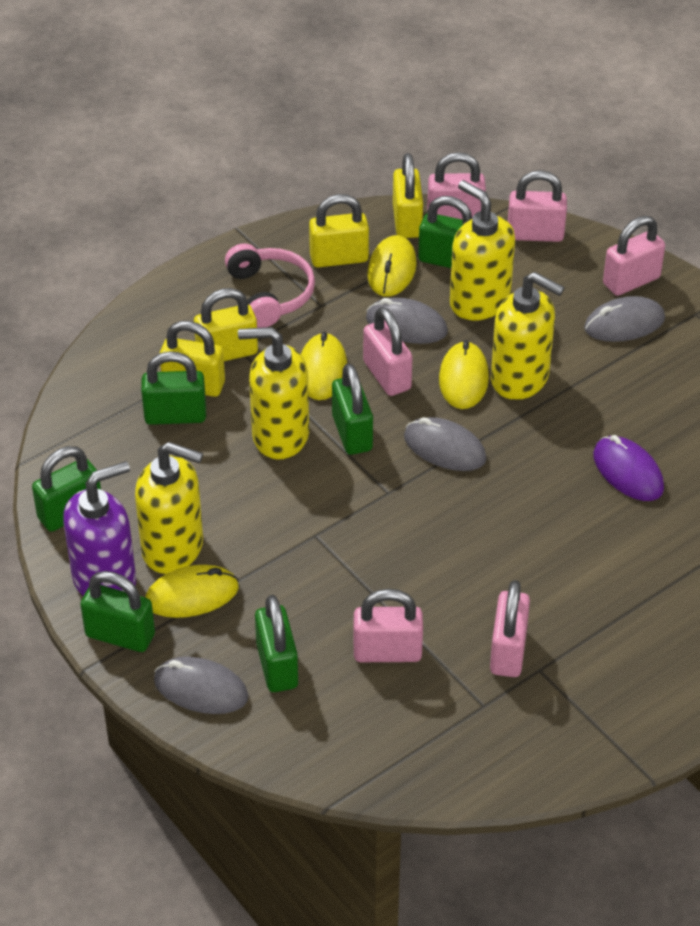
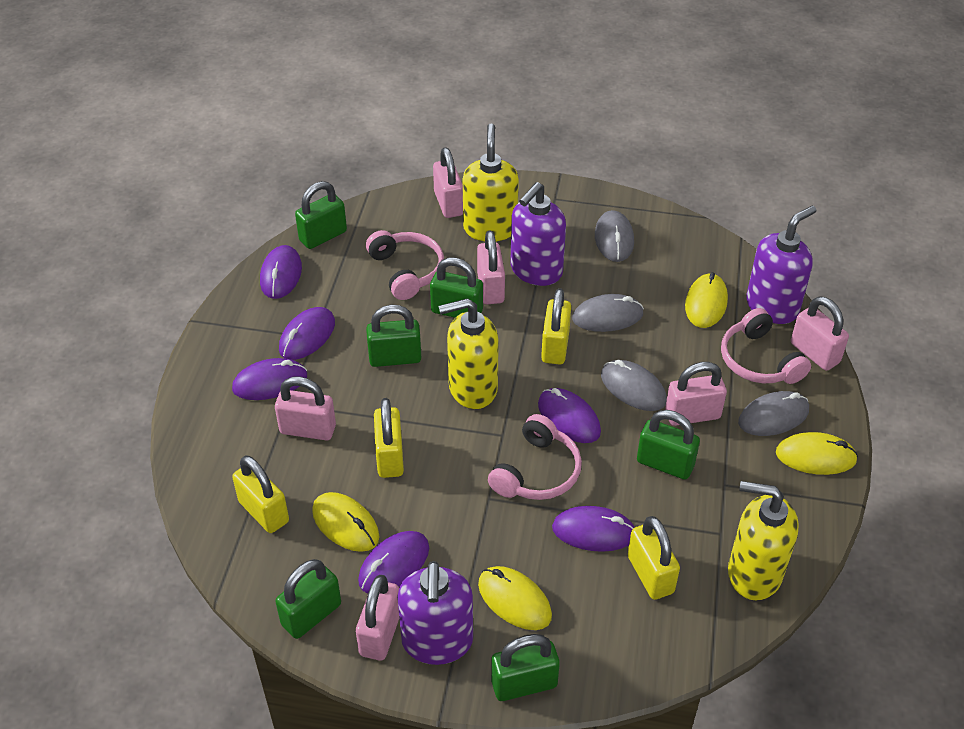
pink headphones: [225,243,315,328] = 1 -> [366,230,444,300] [488,414,582,500] [721,308,811,384] = 3
purple mouse: [593,435,664,501] = 1 -> [232,358,307,400] [260,245,302,299] [279,307,335,360] [358,531,429,593] [538,388,601,443] [552,506,635,552] = 6
purple soap dispenser: [63,461,136,596] = 1 -> [397,561,473,665] [510,182,566,286] [746,206,817,324] = 3
yellow soap dispenser: [135,442,203,574] [238,327,309,459] [450,180,515,321] [491,272,565,400] = 4 -> [438,298,499,409] [463,123,519,242] [728,481,799,600] = 3

